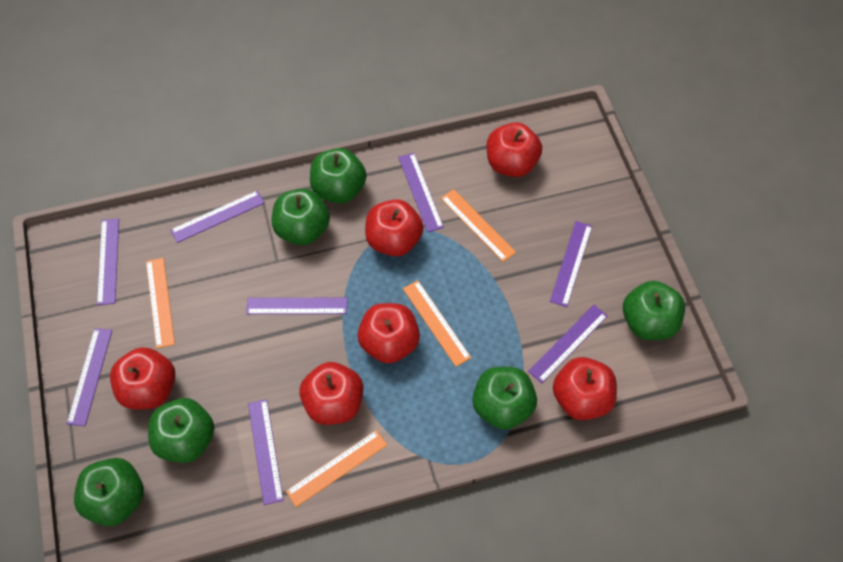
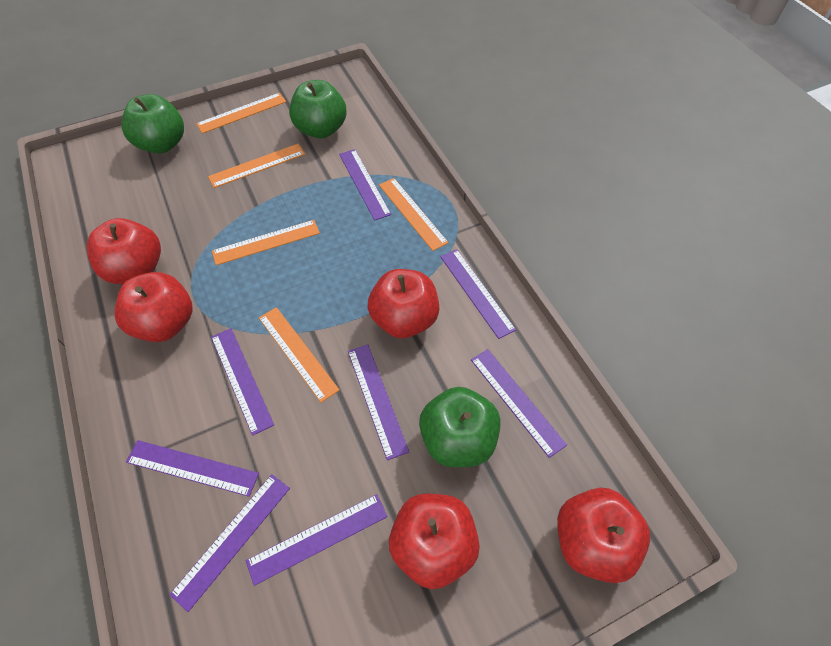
green apple: [74,458,144,526] [148,398,214,463] [272,189,330,245] [310,148,366,203] [473,367,537,430] [623,281,685,340] = 6 -> [122,94,184,153] [289,80,347,138] [419,387,501,467] = 3
orange ruler: [146,258,175,348] [286,430,387,507] [403,280,471,367] [441,189,516,262] = 4 -> [196,93,286,134] [208,144,305,188] [212,220,320,265] [259,307,339,403] [379,178,449,251] = 5
red apple: [110,347,175,410] [299,362,363,425] [358,303,420,364] [365,199,424,256] [487,122,542,177] [553,357,617,420] = 6 -> [86,218,161,284] [114,272,193,342] [368,269,439,338] [389,493,480,589] [557,488,650,583] = 5

